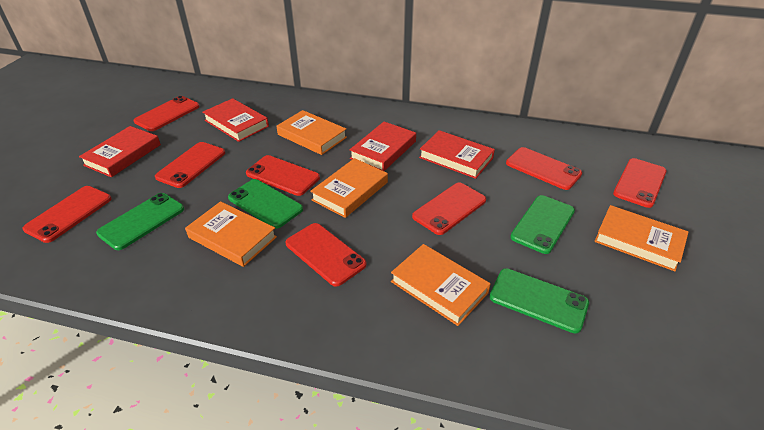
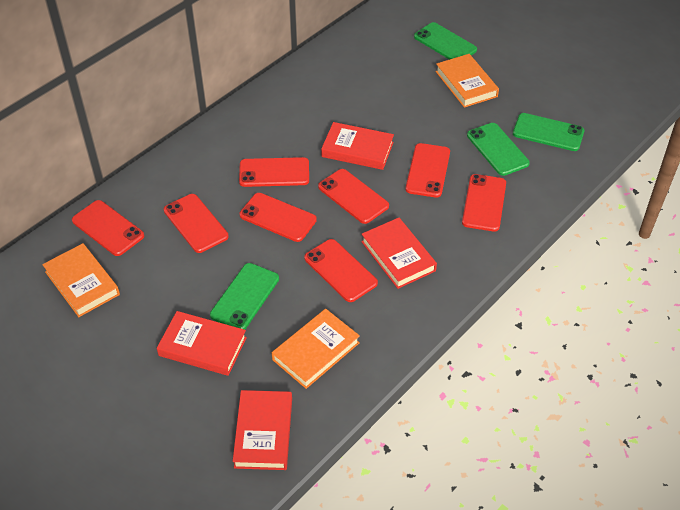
orange book: [185,201,277,267] [276,110,347,155] [310,158,388,218] [391,244,491,326] [594,205,688,271] = 5 -> [42,243,120,317] [272,309,360,389] [436,54,499,108] = 3

